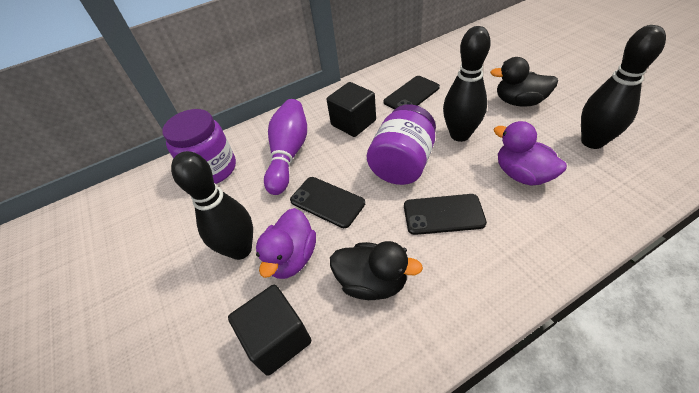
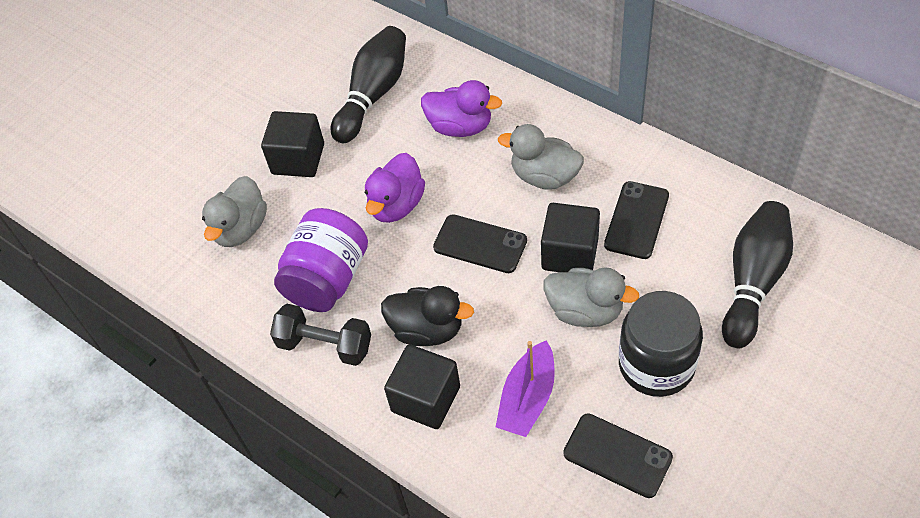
black bowling pin: [171,151,253,260] [443,26,491,142] [581,25,666,149] = 3 -> [331,26,406,143] [722,201,793,348] = 2
black cube: [228,285,311,376] [327,82,376,137] = 2 -> [261,111,324,177] [384,344,460,429] [541,203,600,272] = 3
black duck: [330,241,423,300] [490,57,558,107] = 2 -> [381,286,474,346] = 1
black dumbbell: none = 0 -> [270,304,371,366] = 1
black jar: none = 0 -> [619,291,703,397] = 1
grey duck: none = 0 -> [202,176,267,247] [498,124,584,190] [544,267,639,327] = 3
purple boat: none = 0 -> [496,340,555,437] = 1
purple bowling pin: [264,99,307,195] = 1 -> none = 0
purple jar: [162,109,236,184] [367,104,436,185] = 2 -> [274,208,368,312] = 1

